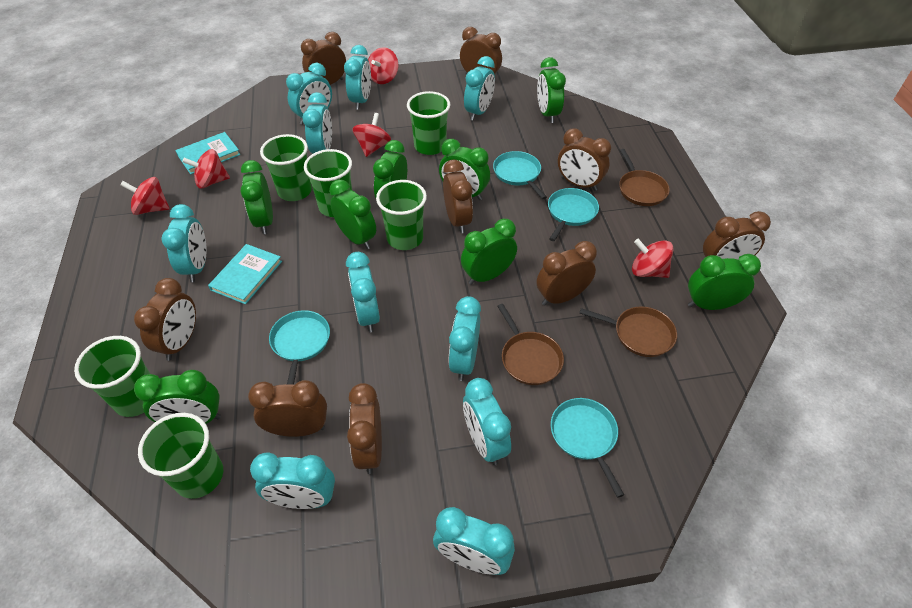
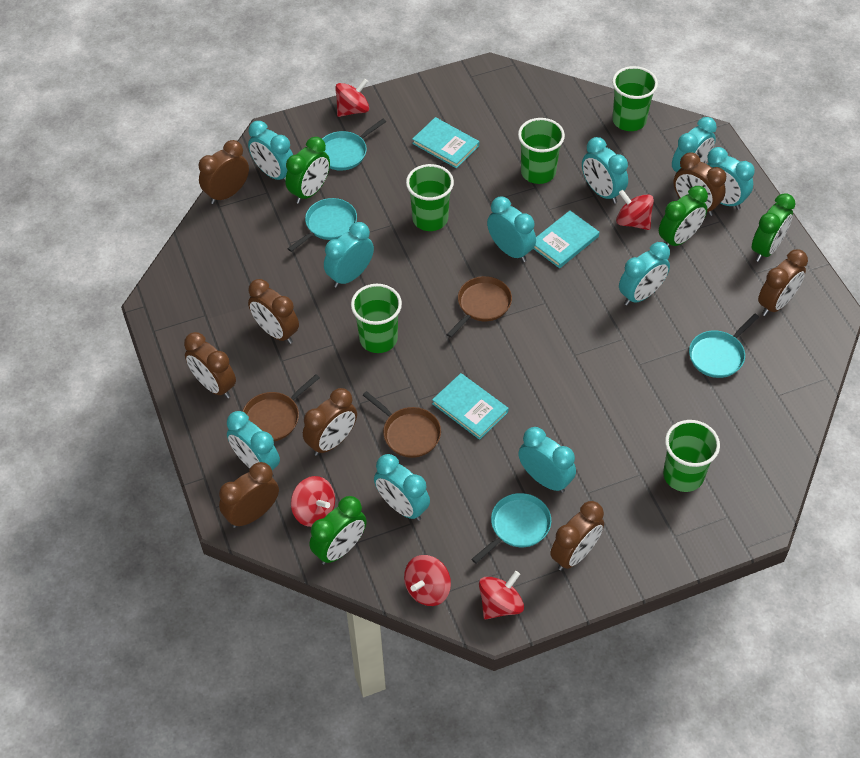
brown clock: [134,278,196,361] [248,380,327,437] [301,32,346,85] [347,383,382,474] [443,160,473,234] [460,27,502,75] [537,241,597,306] [558,128,611,191] [703,211,771,260] = 9 -> [184,332,236,398] [199,140,249,204] [219,462,279,528] [248,279,299,344] [303,388,357,456] [550,501,604,571] [673,153,726,216] [758,249,808,316] = 8
green clock: [134,370,221,424] [241,160,273,234] [329,179,376,249] [373,140,407,198] [439,139,490,200] [461,219,517,285] [537,57,566,123] [688,254,761,310] = 8 -> [285,137,330,204] [309,496,367,565] [659,186,708,247] [752,193,795,262] = 4
green cup: [74,336,150,417] [138,413,223,499] [260,134,312,201] [304,149,352,217] [376,180,427,250] [407,91,450,155] = 6 -> [351,284,402,353] [406,164,454,231] [518,118,565,184] [612,66,658,131] [663,420,720,492] = 5
turquoise book: [175,132,240,174] [208,244,282,304] = 2 -> [412,117,479,168] [432,373,509,440] [533,211,599,268] = 3

